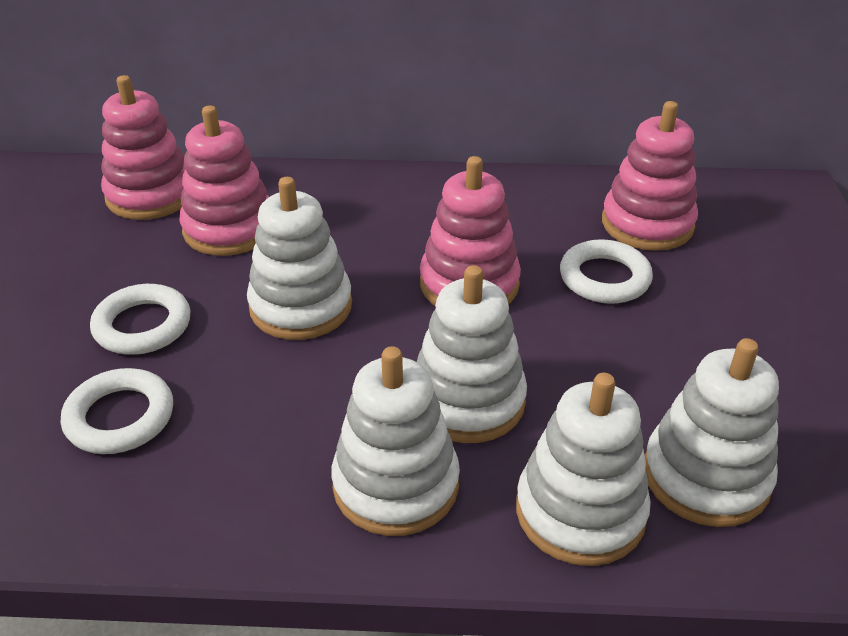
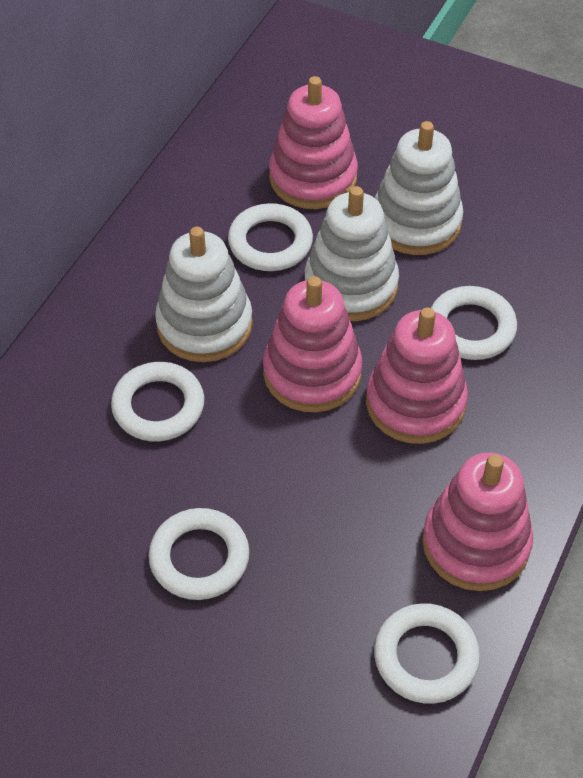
white ring: [61,368,173,454] [90,284,190,355] [560,239,653,304] = 3 -> [111,362,204,441] [149,508,250,600] [228,203,313,271] [374,603,480,704] [431,286,517,360] = 5
white stacking toy: [247,177,352,340] [331,346,460,536] [417,265,527,443] [516,373,651,566] [645,338,779,527] = 5 -> [155,227,253,362] [305,186,399,321] [375,121,463,255] = 3

